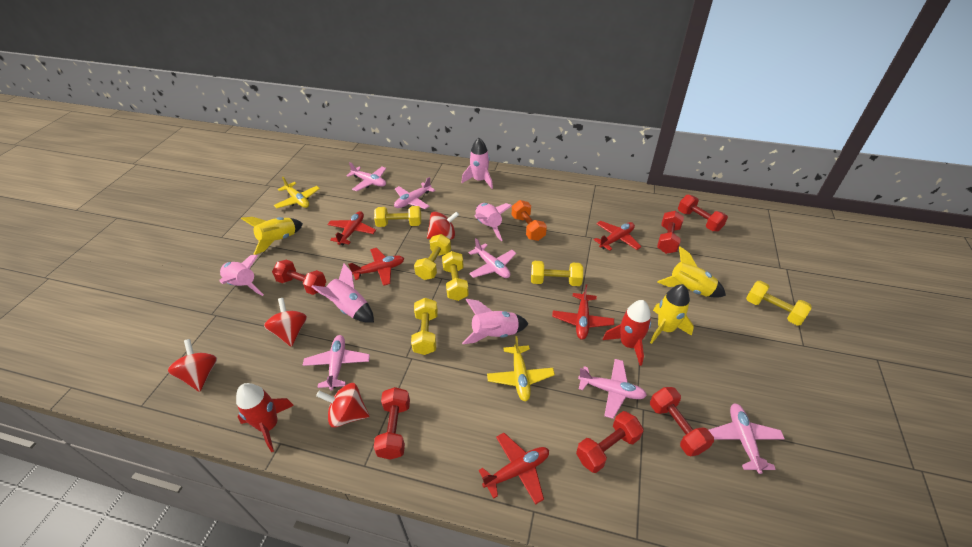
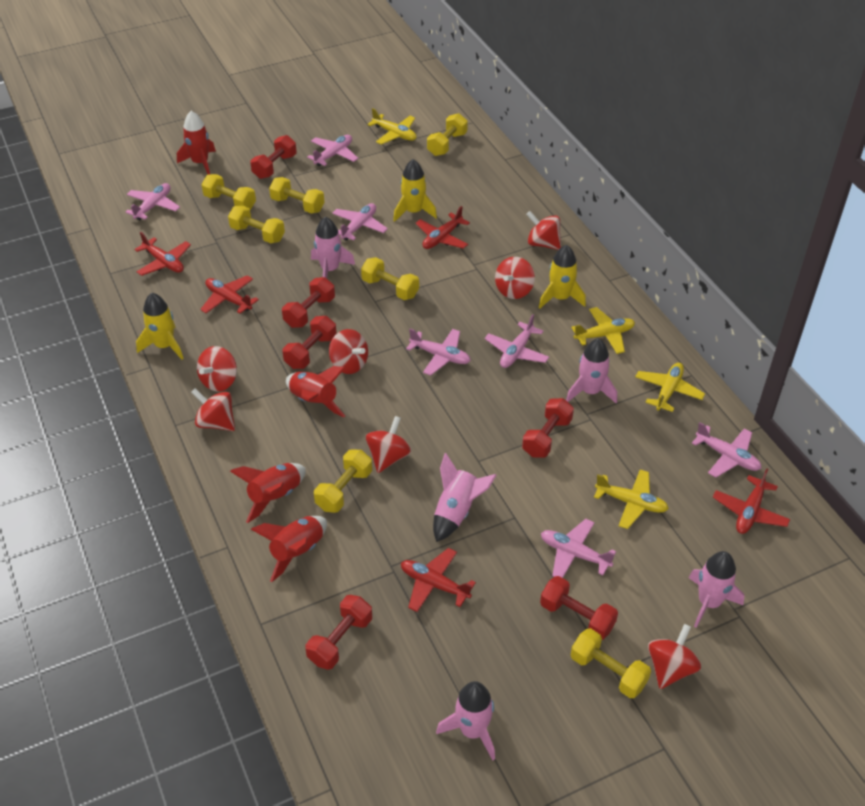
orange dumbbell: [512,200,547,241] = 1 -> none = 0
pink plane: [303,335,370,390] [346,162,386,191] [394,177,435,209] [468,238,516,278] [578,359,647,419] [709,403,785,474] = 6 -> [125,183,180,220] [307,135,358,166] [332,203,388,241] [406,328,471,376] [485,314,549,368] [541,519,616,578] [692,422,762,478] = 7
red rocket: [236,383,294,452] [603,300,651,366] = 2 -> [177,111,216,175] [230,463,306,523] [251,516,327,582] [286,366,345,417] = 4
red spinning top: [168,339,217,392] [264,298,307,347] [316,383,369,427] [427,211,459,240] = 4 -> [191,388,235,431] [197,346,237,391] [329,329,368,374] [366,416,411,473] [495,257,535,299] [526,211,561,250] [648,624,701,689] = 7
yellow dumbbell: [374,206,421,227] [411,298,438,355] [414,234,451,280] [442,251,469,301] [531,261,583,286] [746,281,812,326] = 6 -> [201,174,256,210] [228,205,285,243] [269,177,324,214] [314,449,372,513] [361,257,419,300] [427,113,468,156] [571,628,651,698] = 7
yellow plane: [274,177,320,208] [487,336,555,402] = 2 -> [368,108,417,145] [571,307,635,354] [594,469,669,529] [635,363,705,412] = 4

